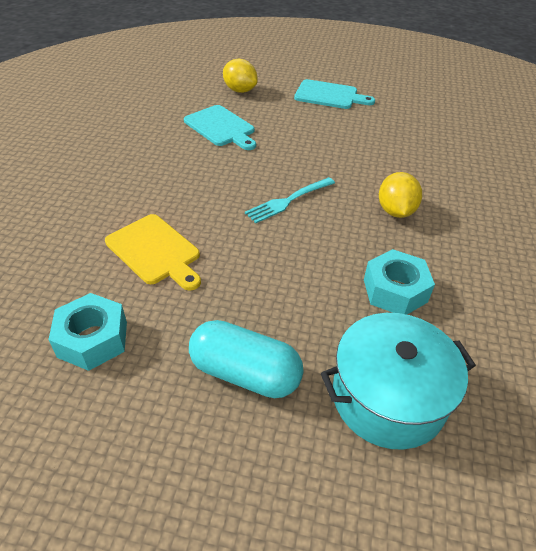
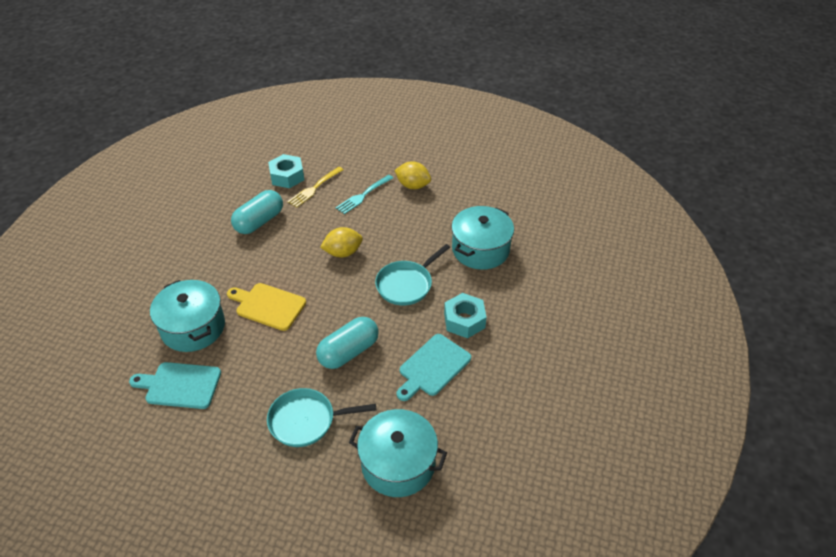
turquoise capsule: [189,320,304,398] = 1 -> [231,190,283,234] [316,317,379,369] = 2
turquoise pan: none = 0 -> [267,388,376,447] [375,244,450,305] = 2
turquoise pot: [321,313,476,450] = 1 -> [150,280,225,352] [349,409,447,497] [451,206,514,270] = 3
yellow fork: none = 0 -> [287,167,343,208] = 1

